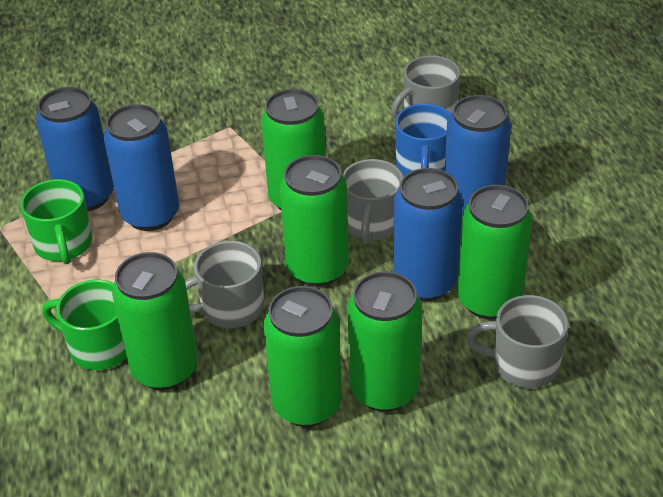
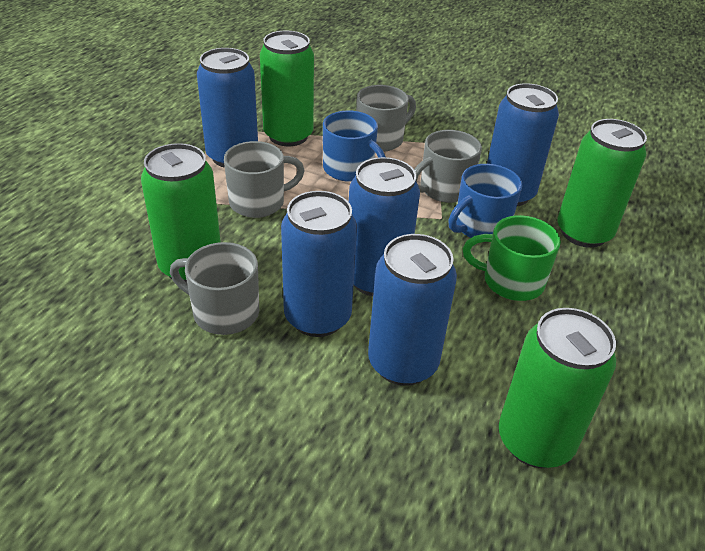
blue can: [36,87,114,211] [104,104,179,231] [393,168,463,301] [445,95,511,215] = 4 -> [197,48,258,168] [281,191,357,337] [349,157,420,296] [368,234,457,386] [487,83,559,206] = 5
blue mug: [395,103,451,176] = 1 -> [323,111,386,182] [448,164,523,238] = 2
green can: [112,252,198,390] [261,89,326,211] [264,286,342,427] [280,155,349,287] [348,271,422,412] [457,185,532,320] = 6 -> [141,143,221,283] [260,31,314,146] [499,308,616,468] [557,119,647,248] = 4
green mug: [20,179,92,264] [42,280,127,370] = 2 -> [463,215,561,301] = 1

